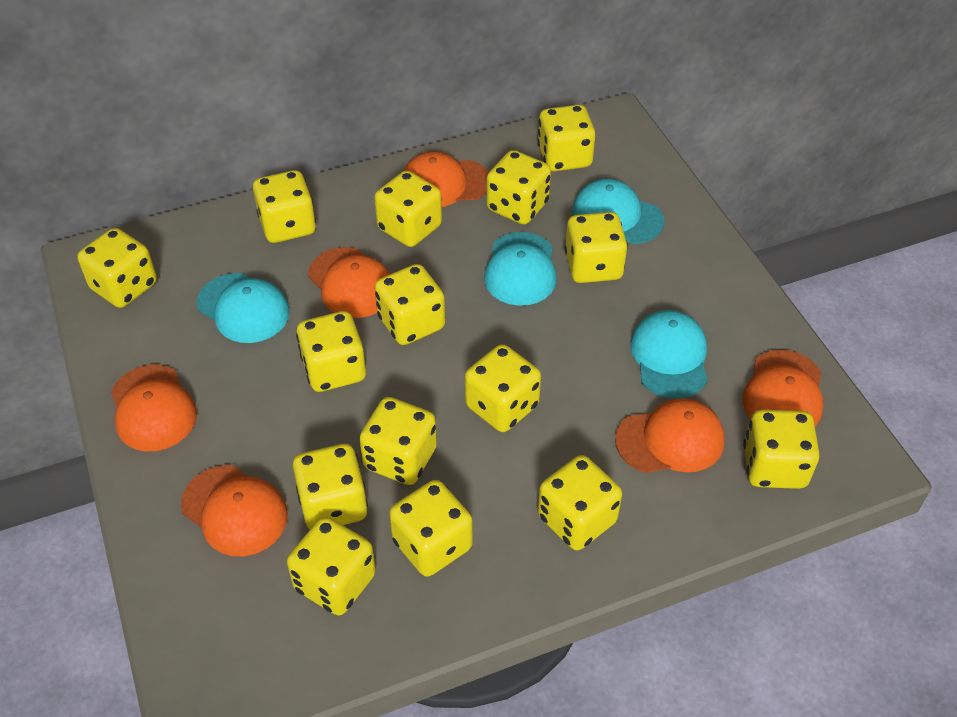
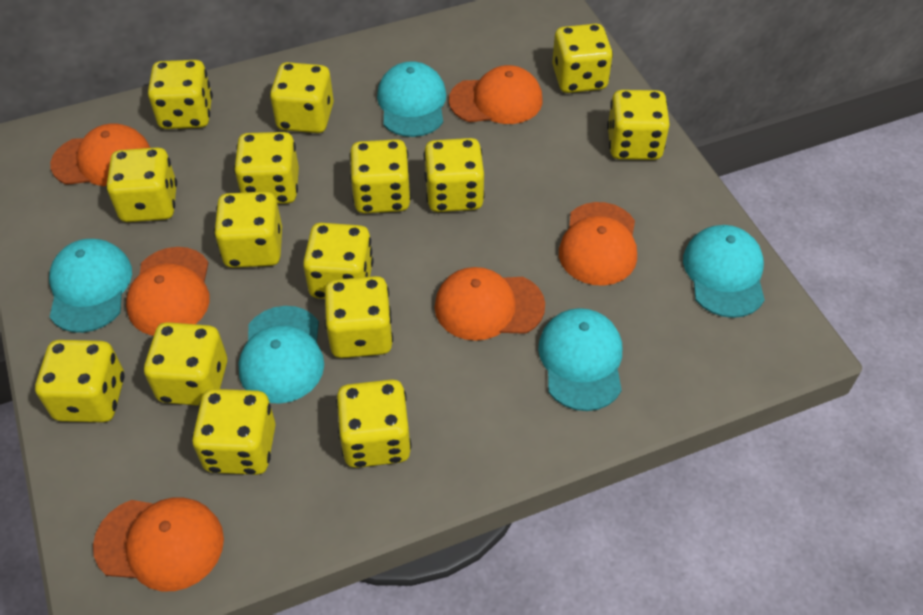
turquoise cap: [197,273,290,343] [484,232,557,306] [572,179,664,244] [630,310,707,399] = 4 -> [49,239,132,333] [238,306,324,404] [377,61,446,137] [538,308,622,411] [683,225,765,318] = 5

